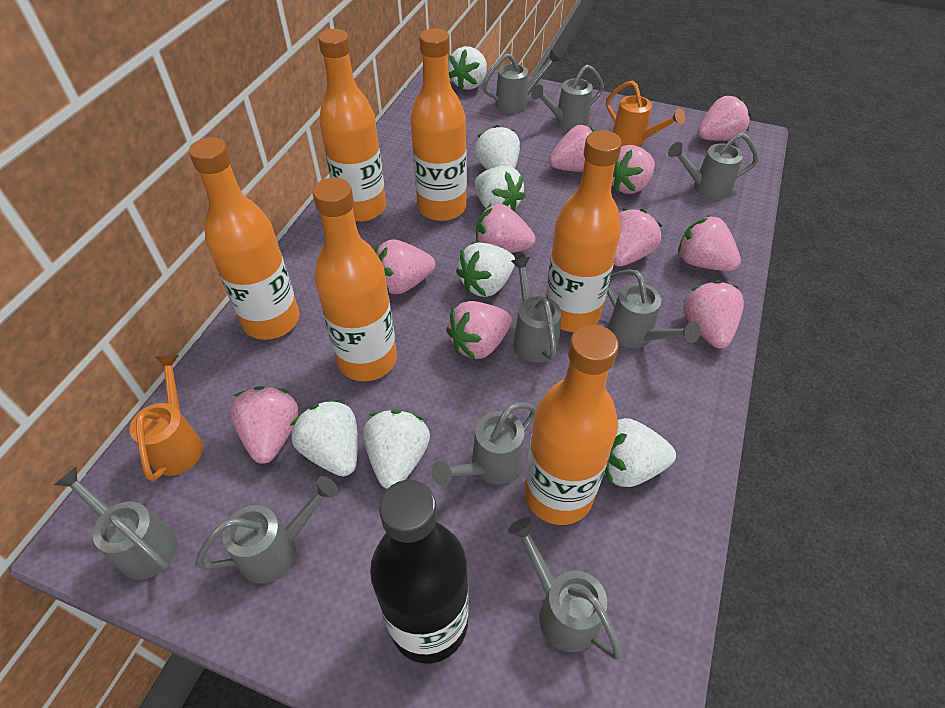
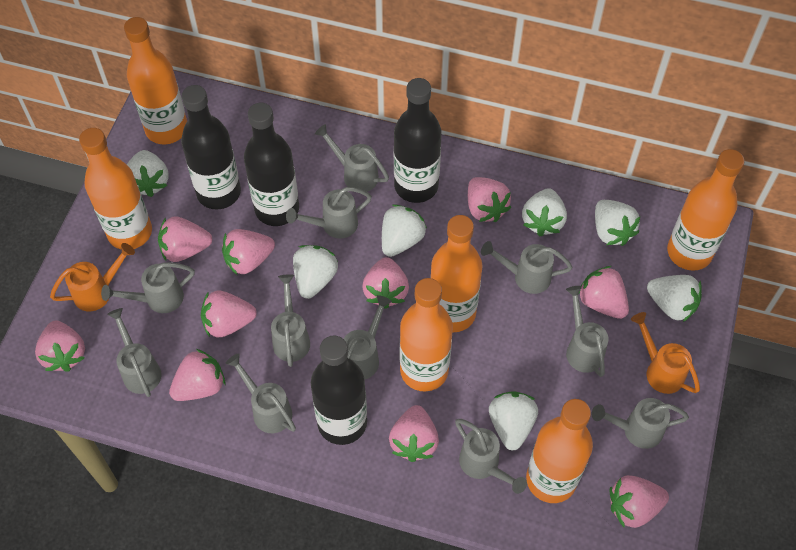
black bottle: [370,480,469,663] = 1 -> [181,85,241,210] [244,103,299,226] [311,335,367,445] [394,78,442,203] = 4
grey watering can: [54,467,177,580] [195,476,338,584] [432,402,536,486] [483,50,560,114] [508,517,623,660] [511,257,561,363] [531,64,604,129] [607,269,700,348] [668,132,759,199] = 9 -> [101,262,195,313] [107,308,161,397] [225,353,296,433] [271,274,310,367] [286,187,372,239] [315,124,389,192] [344,295,392,380] [455,419,527,494] [481,241,572,294] [566,286,609,377] [592,398,689,449] = 11

